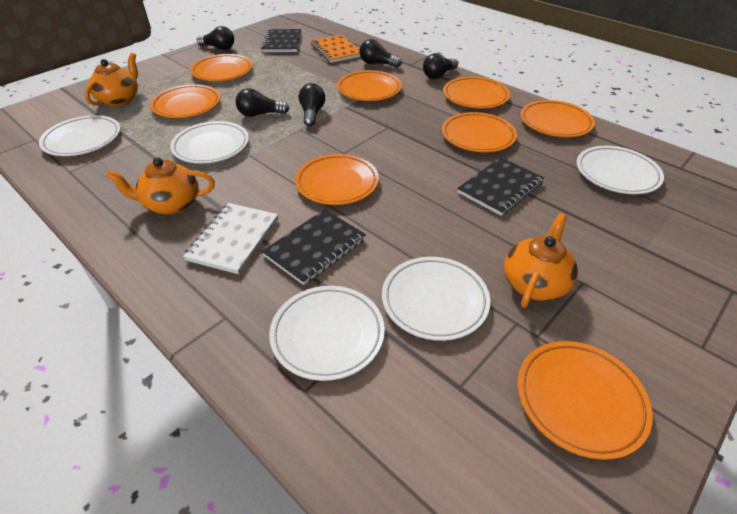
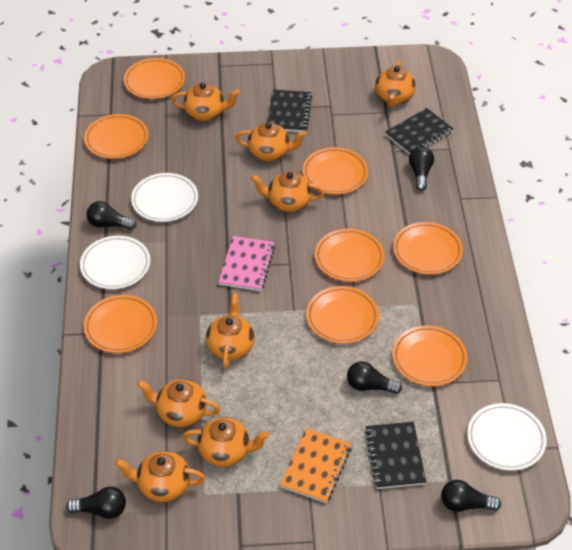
orange teapot: [85,53,138,107] [106,157,215,215] [504,213,578,308] = 3 -> [115,451,206,502] [137,379,220,427] [171,83,240,121] [182,417,269,467] [206,293,255,369] [235,122,306,161] [251,171,325,212] [375,60,416,107] = 8
pink notebook: none = 0 -> [218,236,275,291] = 1
white notebook: [183,203,278,274] = 1 -> none = 0
white plate: [39,115,121,156] [170,121,249,164] [269,286,385,381] [382,257,490,341] [577,146,664,194] = 5 -> [80,236,150,289] [131,173,198,222] [467,403,547,471] = 3

